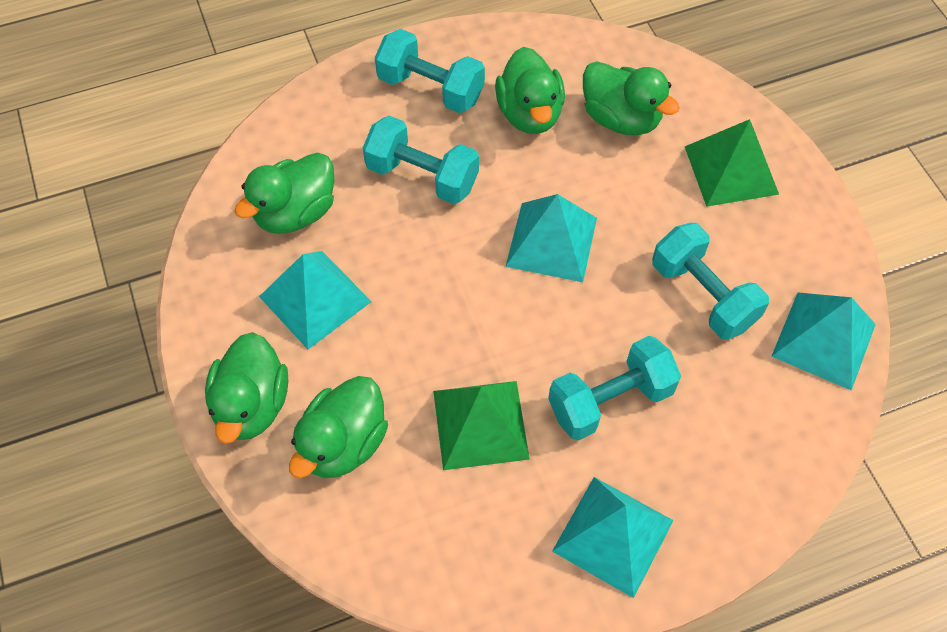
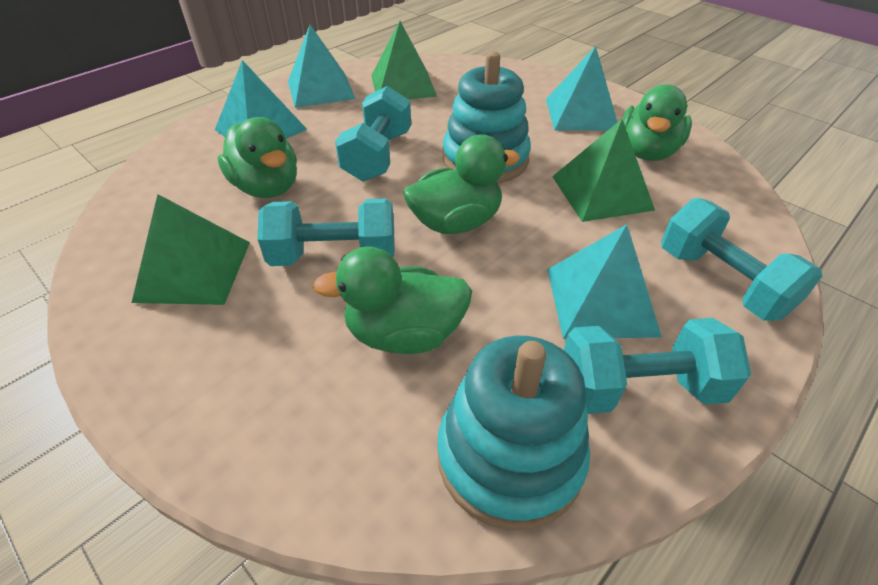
green duck: [205,332,288,444] [234,152,334,234] [289,376,388,478] [495,47,565,134] [583,61,680,135] = 5 -> [217,117,297,198] [313,246,472,354] [403,135,520,234] [622,84,692,161] = 4
green pyramid: [433,381,530,470] [685,119,779,207] = 2 -> [132,194,250,305] [371,21,437,99] [552,119,655,222] = 3
turquoise stacking toy: none = 0 -> [437,336,590,530] [443,51,531,183] = 2

